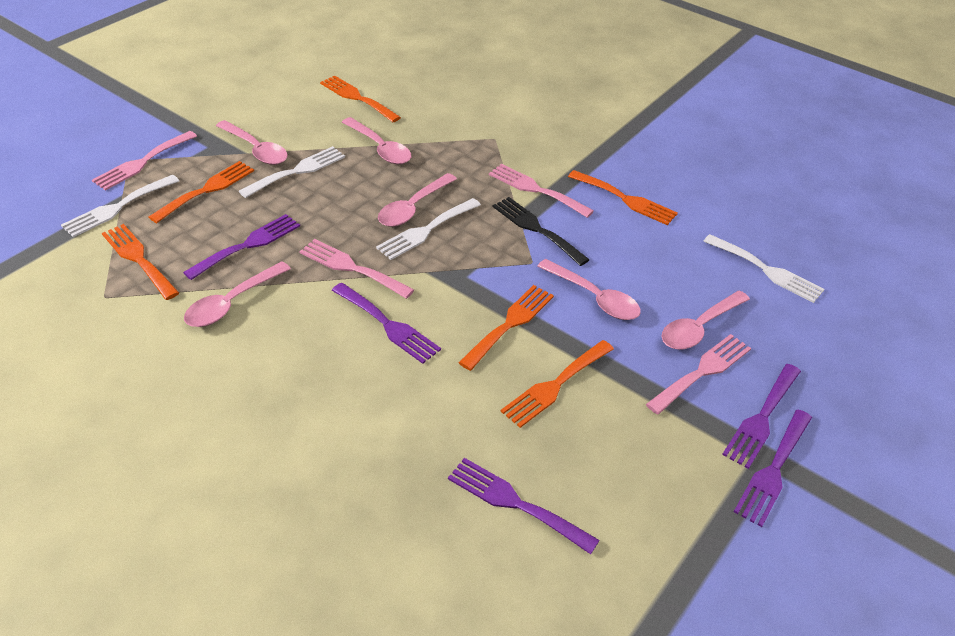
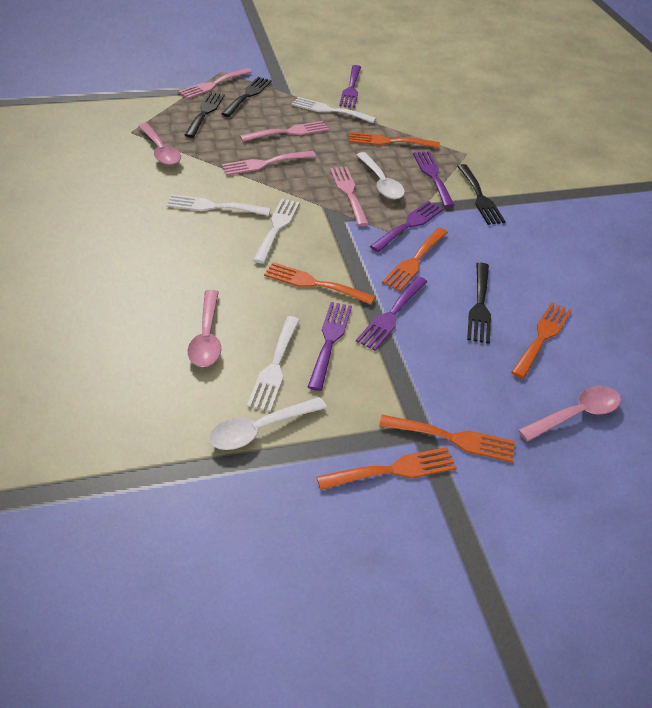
black fork: [493,197,590,266] = 1 -> [185,92,225,138] [221,77,272,117] [457,164,506,225] [467,263,491,344] = 4
pink spoon: [184,261,291,327] [216,120,288,165] [342,117,411,164] [378,173,457,227] [537,259,641,320] [661,291,750,350] = 6 -> [138,123,181,165] [188,290,221,367] [518,386,621,442] = 3
white spoon: none = 0 -> [209,397,327,450] [357,152,405,199] = 2

